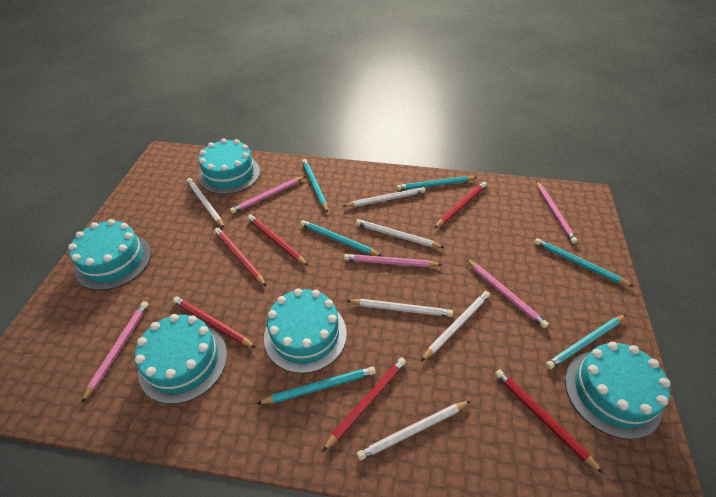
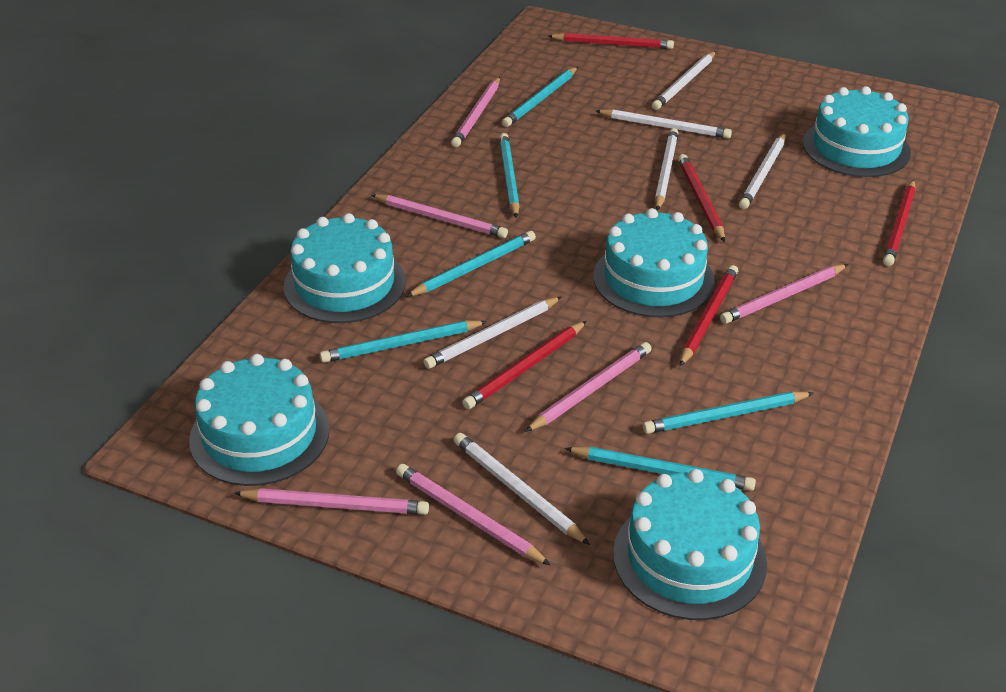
pink pencil: [81,301,149,404] [230,176,305,214] [344,254,442,267] [466,259,549,328] [536,181,578,244] = 5 -> [234,488,429,515] [371,194,508,238] [396,464,551,565] [451,77,500,147] [525,342,651,432] [720,264,848,324] = 6
red pencil: [173,296,256,348] [214,227,266,286] [247,215,308,266] [322,357,406,452] [435,182,487,228] [495,369,603,473] = 6 -> [462,321,587,409] [548,33,674,49] [678,154,725,242] [680,265,738,366] [883,179,916,266] = 5

